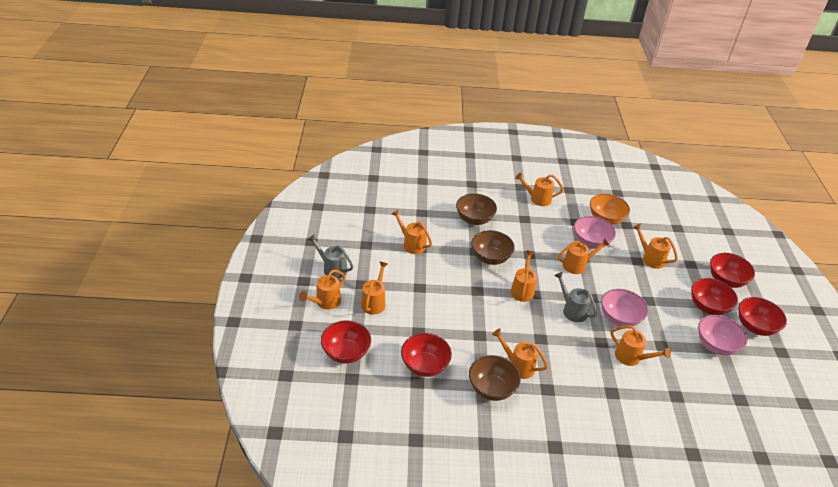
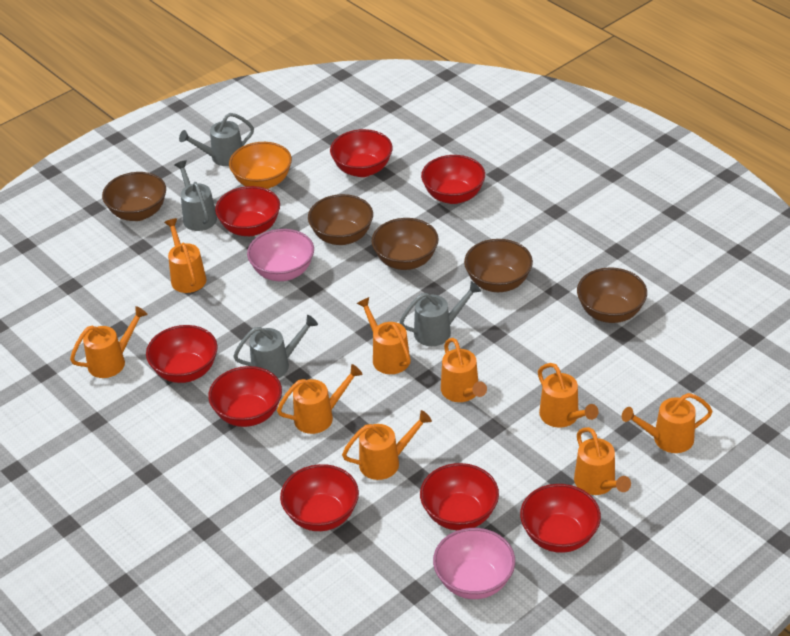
brown bowl: [456,193,497,225] [469,355,521,401] [471,230,515,265] = 3 -> [102,172,166,221] [308,194,373,245] [372,218,439,270] [464,239,533,292] [577,267,647,323] = 5
grey watering can: [307,235,353,279] [554,272,597,322] = 2 -> [174,160,217,231] [179,113,254,166] [233,315,318,378] [399,281,481,346] = 4
pink bowl: [574,216,616,249] [601,289,648,326] [698,315,748,356] = 3 -> [247,229,314,281] [433,528,515,599] = 2
red bowl: [321,320,371,364] [401,333,452,377] [691,278,738,315] [710,253,755,288] [738,297,787,336] = 5 -> [146,325,218,383] [208,366,282,427] [215,186,280,236] [280,464,359,531] [330,129,393,177] [420,463,499,530] [421,155,485,204] [520,484,601,553] = 8

